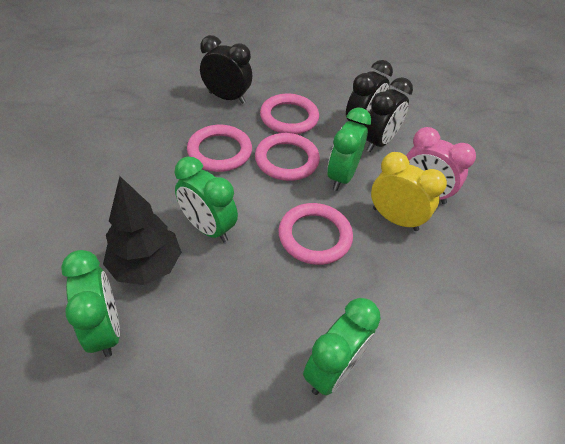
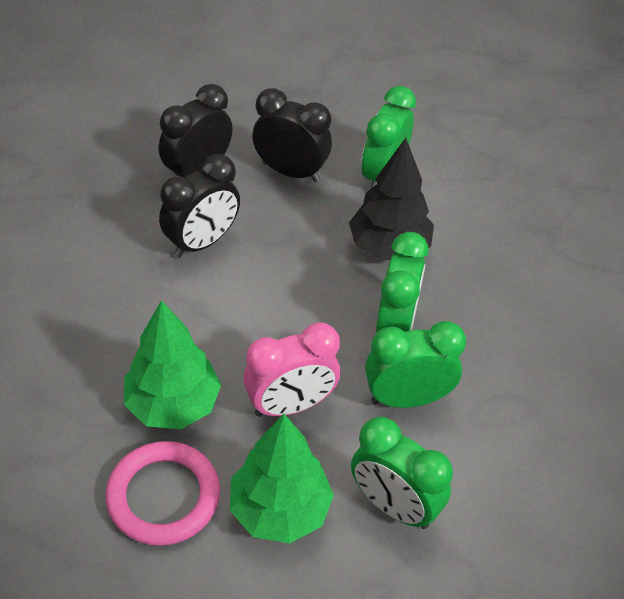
green tree: none = 0 -> [124,300,221,429] [230,414,334,543] = 2
pink ring: [187,125,252,172] [255,133,320,181] [260,94,319,134] [278,203,353,265] = 4 -> [105,441,220,546] = 1
yellow clock: [371,152,447,231] = 1 -> none = 0

